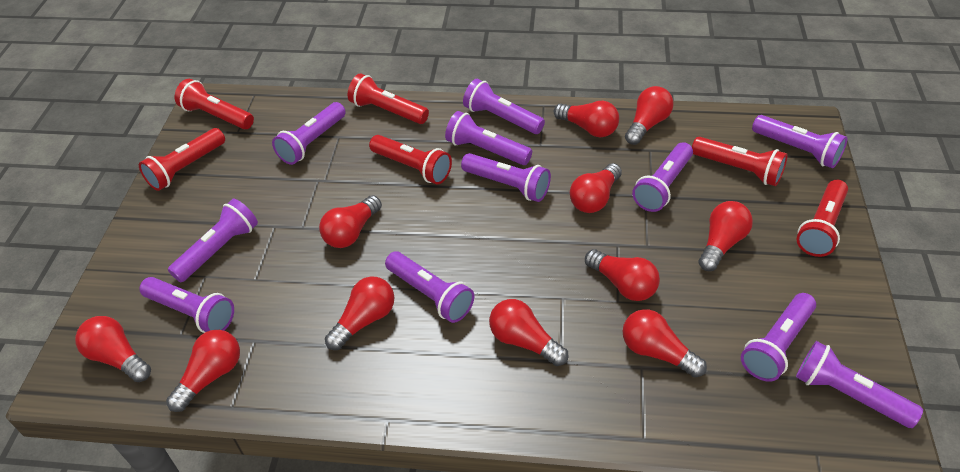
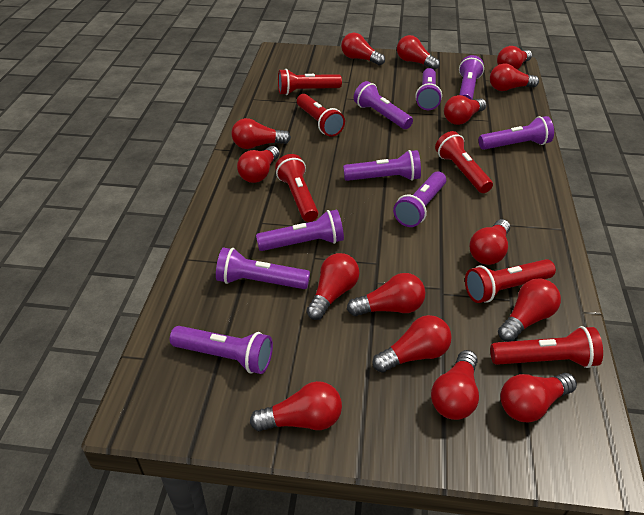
purple flashlight: [140,277,234,333] [168,199,258,282] [272,102,346,165] [385,251,474,323] [445,111,532,165] [461,153,551,202] [463,79,545,134] [632,142,693,212] [741,293,816,382] [752,115,848,168] [796,341,923,428] = 11 -> [170,326,273,374] [216,248,310,289] [256,210,344,251] [343,150,421,181] [354,81,413,129] [393,172,446,227] [415,68,442,110] [459,55,484,100] [479,116,554,150] = 9
red light bulb: [75,316,151,382] [166,330,240,412] [319,195,382,248] [325,277,394,350] [489,299,568,366] [554,101,619,137] [570,163,622,213] [585,249,660,301] [623,309,707,378] [625,86,674,145] [699,201,753,271] = 11 -> [232,118,291,149] [237,146,280,183] [250,381,342,431] [306,253,360,320] [341,33,385,65] [347,273,426,316] [373,315,452,373] [397,35,440,70] [431,350,479,420] [444,95,487,125] [470,219,510,265] [490,63,539,91] [497,46,532,70] [498,278,561,342] [500,373,577,423] = 15

